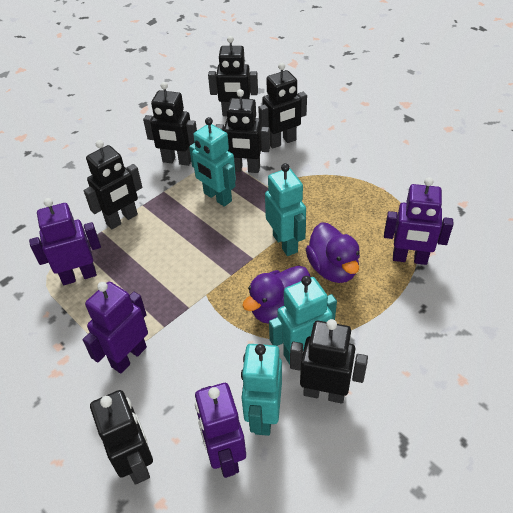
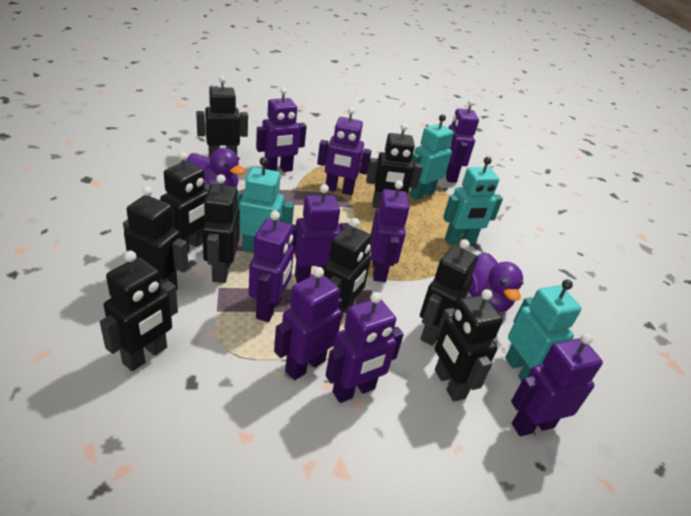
black robot: [84,140,142,229] [90,390,153,485] [143,82,197,166] [208,36,258,116] [216,89,270,173] [258,63,307,149] [290,319,368,404] = 7 -> [100,251,178,371] [123,186,188,291] [160,151,210,253] [196,76,248,158] [202,174,240,283] [323,218,372,320] [366,123,423,208] [420,239,478,346] [435,289,503,402] = 9
purple robot: [29,198,101,285] [83,282,148,374] [195,383,246,478] [384,177,453,265] = 4 -> [249,211,294,322] [256,87,307,172] [274,267,343,380] [291,184,349,283] [317,107,371,195] [326,292,404,403] [370,180,410,282] [446,99,479,183] [511,333,603,436] = 9

